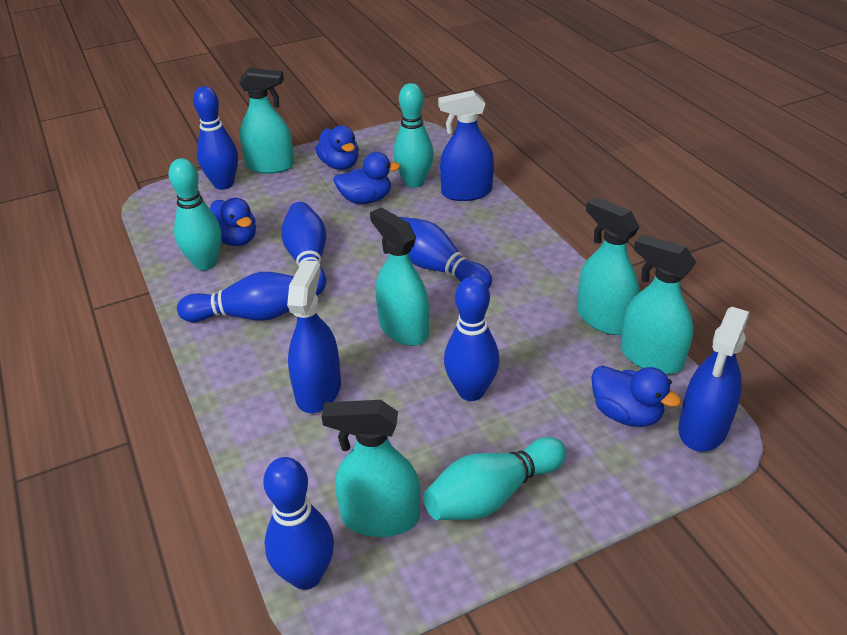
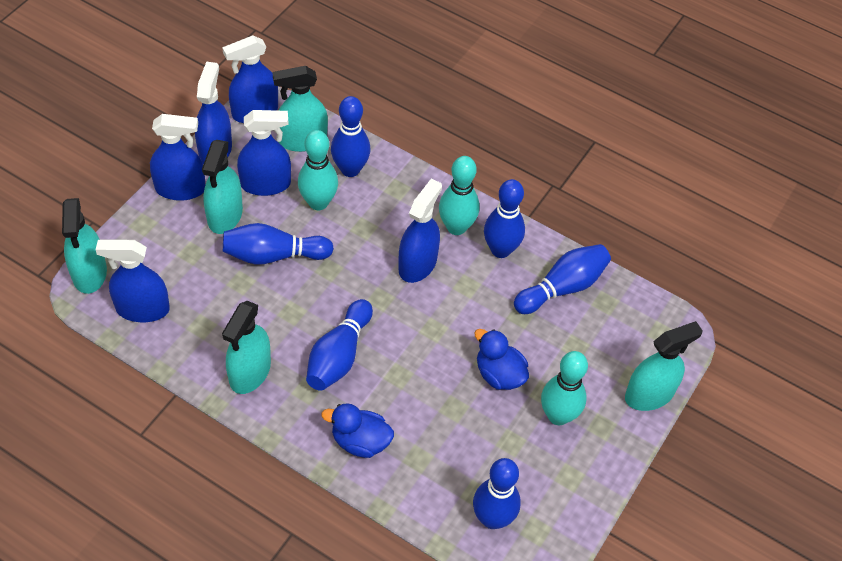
blue duck: [210,198,256,246] [315,126,359,170] [333,152,401,204] [592,365,682,427] = 4 -> [321,403,394,458] [474,329,529,390] = 2
blue spray bottle: [287,260,341,413] [438,90,494,201] [678,307,749,452] = 3 -> [96,239,170,322] [150,114,205,201] [195,61,232,164] [222,35,278,123] [237,110,291,196] [398,179,442,283] = 6

